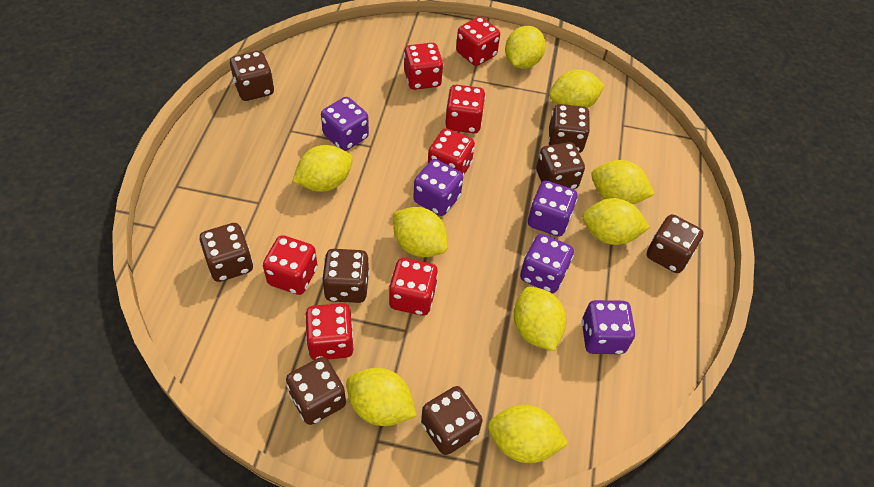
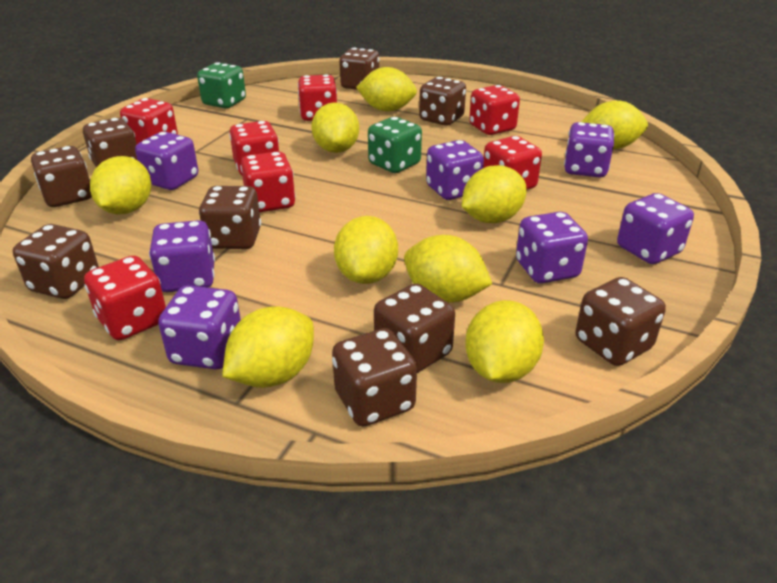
brown dice: [199,223,253,282] [230,51,274,101] [286,357,346,425] [322,249,369,303] [421,386,483,455] [536,142,585,189] [548,104,590,153] [647,214,704,273] = 8 -> [13,224,99,299] [31,146,92,207] [83,118,137,167] [199,186,261,249] [332,328,417,427] [339,48,380,90] [374,284,455,373] [419,77,466,126] [575,277,666,366] = 9
green dice: none = 0 -> [197,62,246,108] [368,117,422,173] = 2
purple dice: [321,97,369,151] [413,159,463,216] [520,234,574,293] [528,181,577,237] [581,300,636,354] = 5 -> [135,132,198,190] [149,220,215,292] [158,285,241,369] [426,140,484,200] [516,212,588,284] [564,122,614,178] [617,193,694,264] = 7

